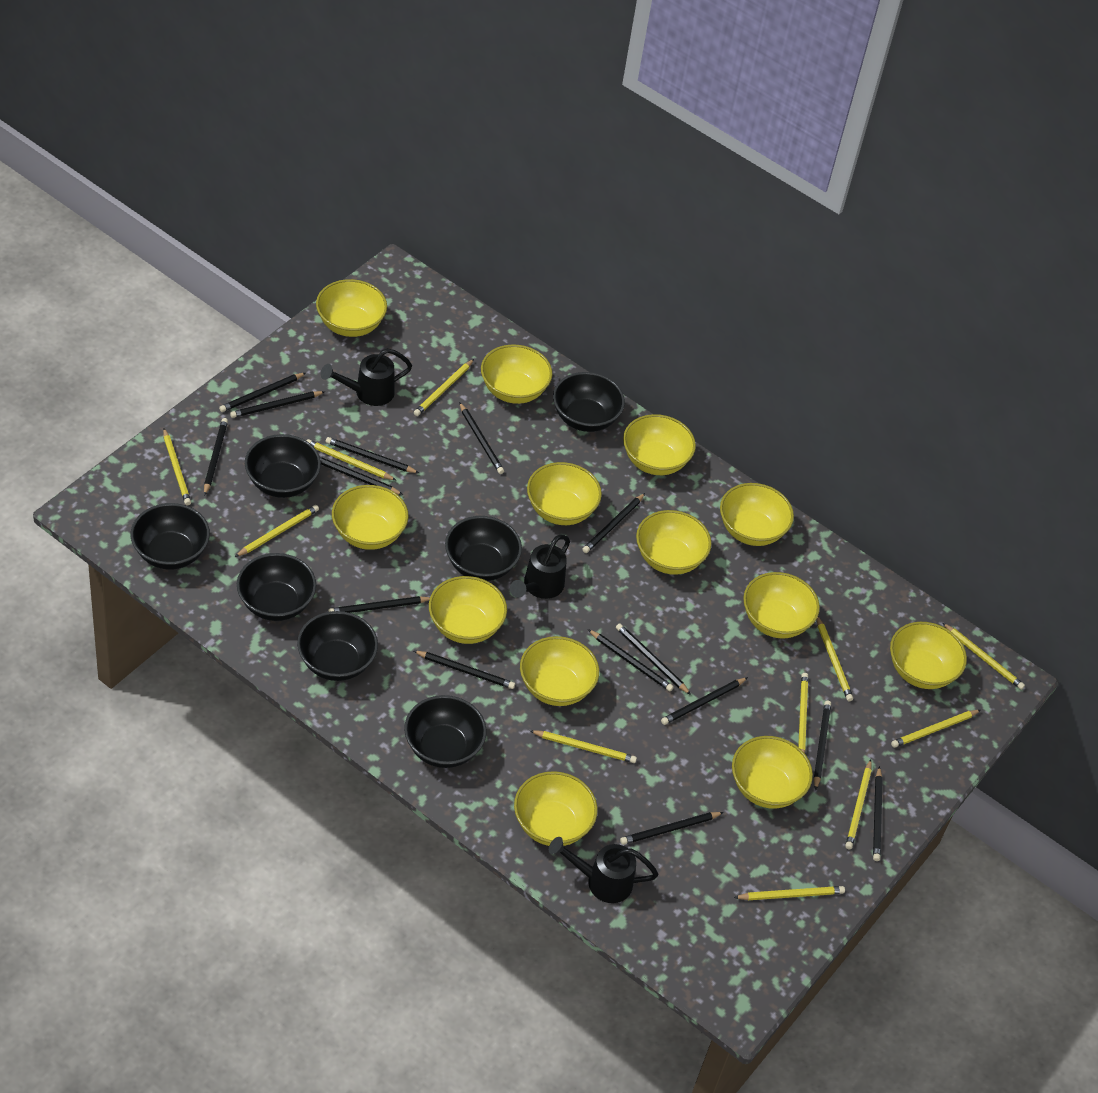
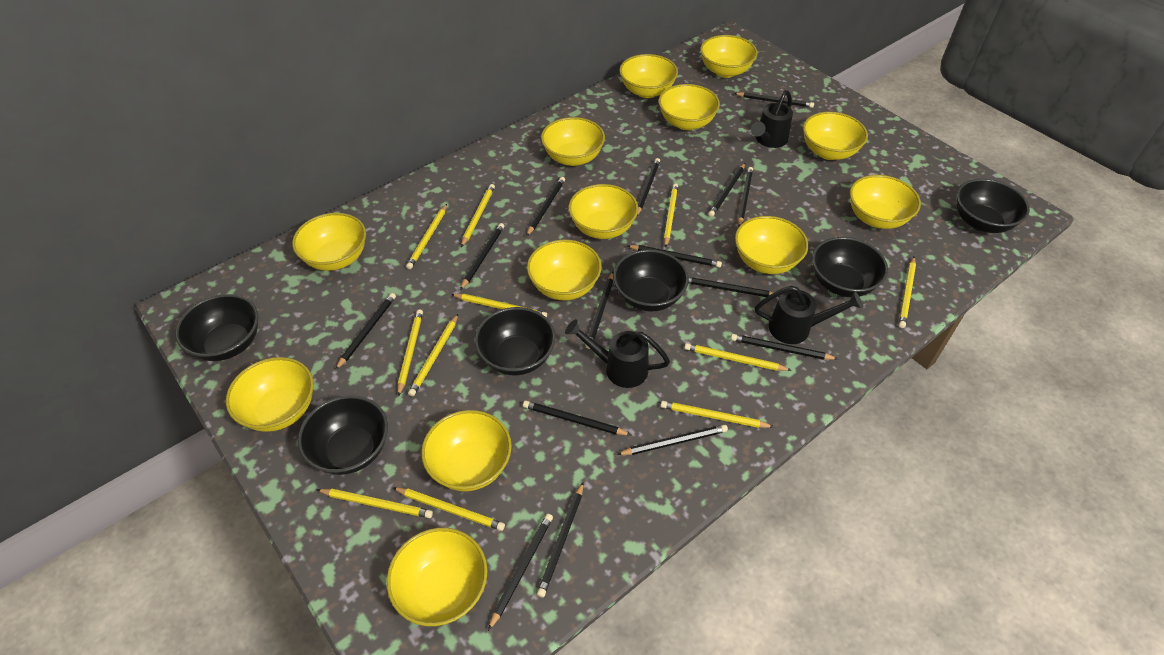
black bowl: [131,503,210,570] [237,553,316,621] [245,434,321,498] [297,611,378,681] [404,695,487,768] [445,516,522,581] [553,372,625,432] = 7 -> [175,294,258,361] [298,395,388,475] [475,307,556,375] [613,249,689,312] [812,237,888,297] [956,179,1030,233] = 6

